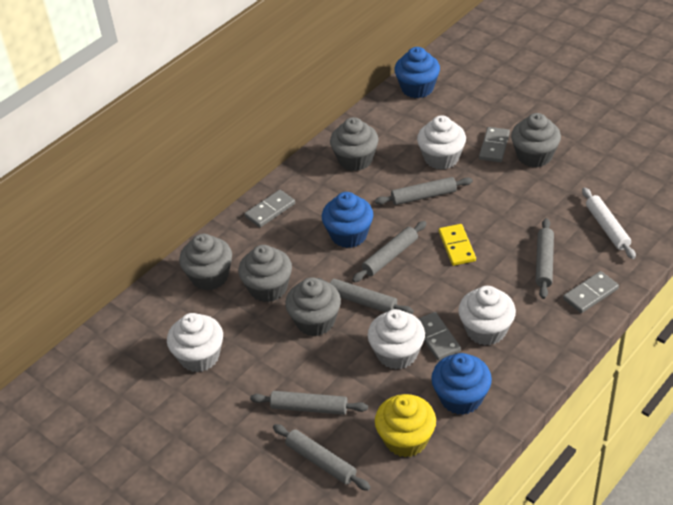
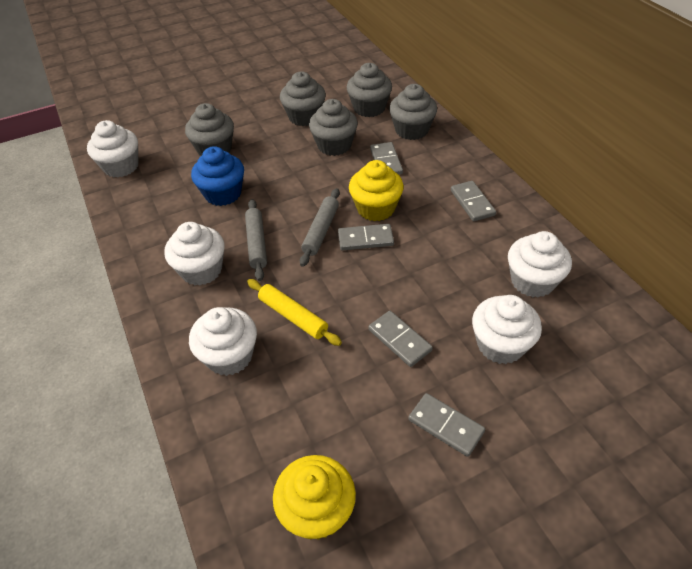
blue cupcake: [322,192,373,248] [394,47,440,98] [431,353,492,415] = 3 -> [191,146,244,206] = 1
grey domino: [245,190,295,227] [418,312,461,360] [479,127,510,162] [563,271,619,313] = 4 -> [338,224,394,251] [368,311,433,367] [370,142,403,175] [408,393,485,457] [451,181,496,222] = 5
grey rolling pin: [250,391,368,415] [273,424,371,491] [317,278,414,314] [352,221,427,282] [375,177,473,205] [536,218,554,299] = 6 -> [245,199,267,281] [300,188,340,267] = 2
white cupcake: [167,313,223,372] [368,309,425,369] [417,115,466,170] [458,286,516,346] = 4 -> [87,120,138,178] [164,222,224,286] [189,307,257,376] [472,295,542,364] [508,231,572,298] = 5
white rolling pin: [582,188,636,259] = 1 -> none = 0
yellow cupcake: [375,394,436,457] = 1 -> [273,455,356,540] [349,160,404,221] = 2
yellow domino: [439,224,476,266] = 1 -> none = 0
yellow rolling pin: none = 0 -> [247,279,342,346] = 1

